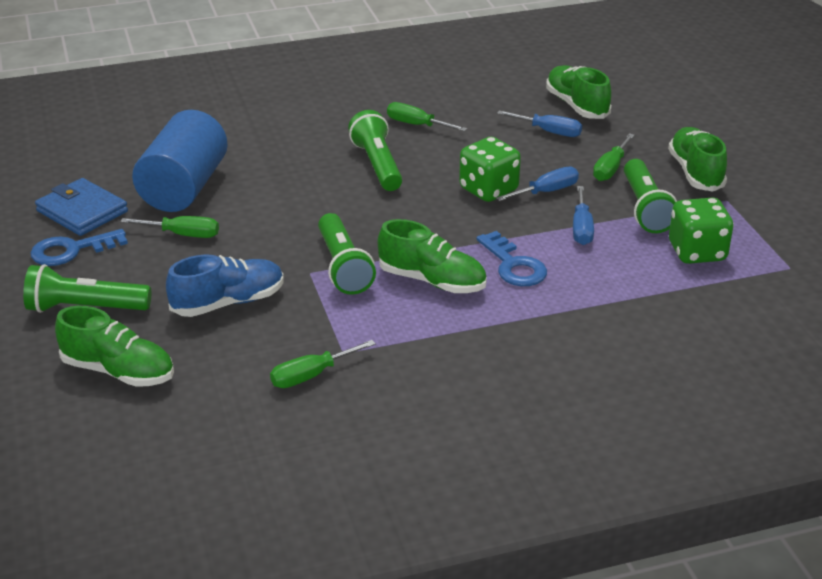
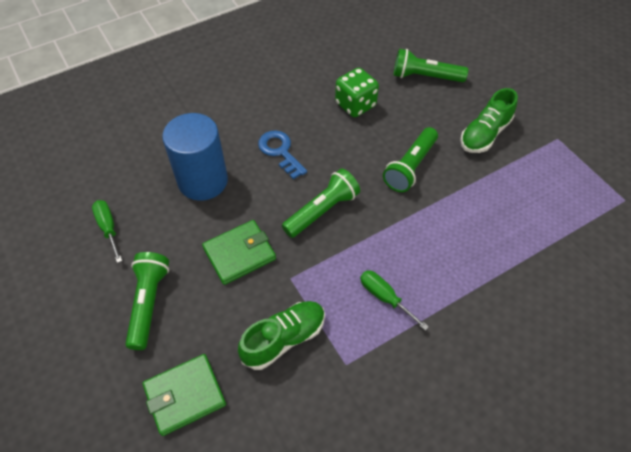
blue key: [31,229,128,266] [476,231,547,286] = 2 -> [258,130,307,179] = 1
blue screwdriver: [496,167,579,201] [497,111,582,137] [573,186,594,245] = 3 -> none = 0
blue shoe: [166,254,284,317] = 1 -> none = 0
blue wallet: [35,178,128,236] = 1 -> none = 0
green dice: [459,137,521,202] [669,197,734,264] = 2 -> [335,68,379,117] = 1
green screwdriver: [120,216,219,238] [270,340,376,388] [387,102,467,131] [593,133,635,181] = 4 -> [92,200,122,263] [360,270,429,330] = 2
green shoe: [55,306,174,387] [378,219,487,293] [546,65,611,119] [668,127,727,192] = 4 -> [238,301,325,370] [460,88,518,153] = 2
green wallet: none = 0 -> [143,354,226,436] [202,220,276,285] = 2

